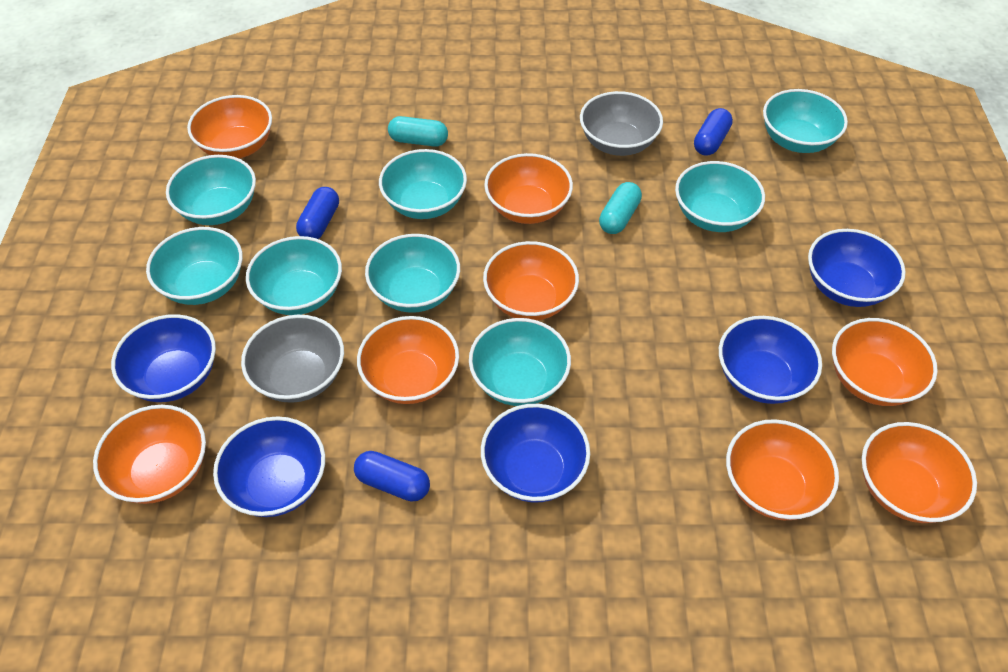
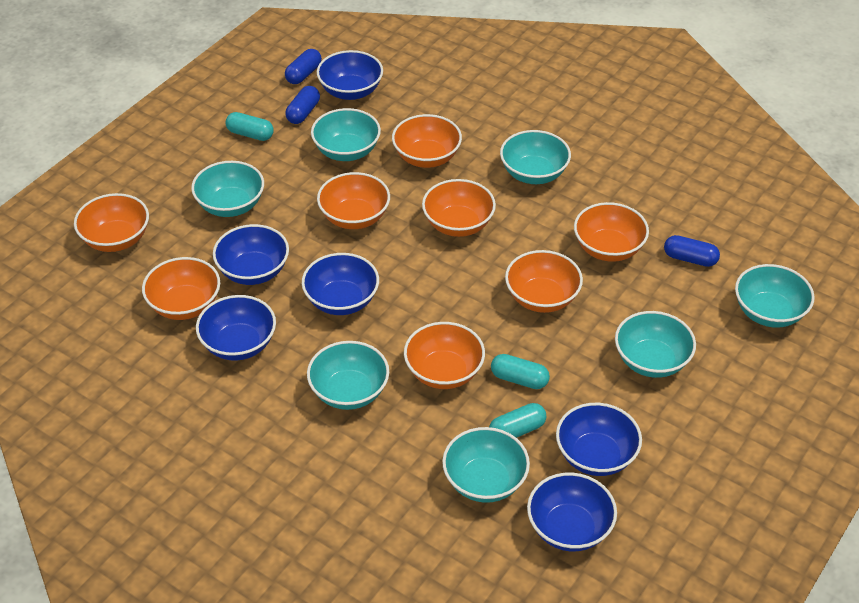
blue bowl: [111,314,216,402] [213,416,325,517] [481,404,590,503] [719,316,822,404] [808,229,906,307] = 5 -> [196,295,276,361] [213,224,289,285] [302,253,379,315] [317,50,383,100] [527,473,617,551] [556,403,642,476] = 6
grey bowl: [241,315,344,403] [580,91,663,156] = 2 -> none = 0
turquoise bowl: [146,227,243,305] [166,155,256,225] [246,236,342,315] [365,234,460,313] [379,149,467,219] [469,318,571,406] [675,161,765,232] [763,89,848,153] = 8 -> [191,161,264,217] [307,341,389,410] [311,108,381,161] [442,427,530,503] [500,130,571,184] [615,311,696,378] [735,264,815,328] = 7
turquoise capsule: [388,116,448,147] [599,182,642,234] = 2 -> [226,112,274,141] [489,403,546,438] [491,354,550,389] = 3

